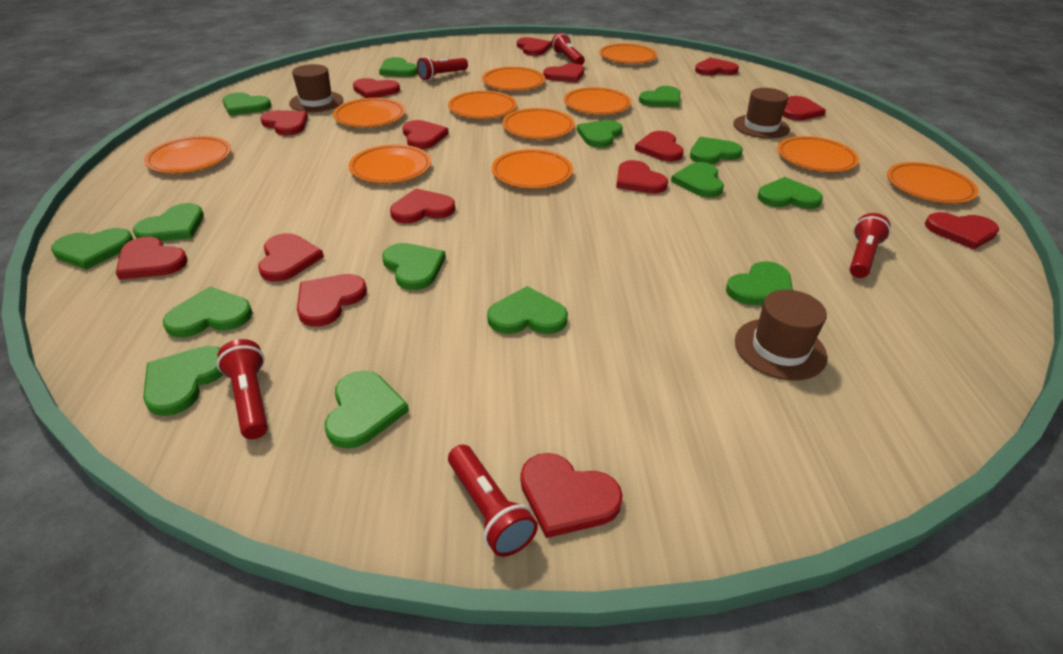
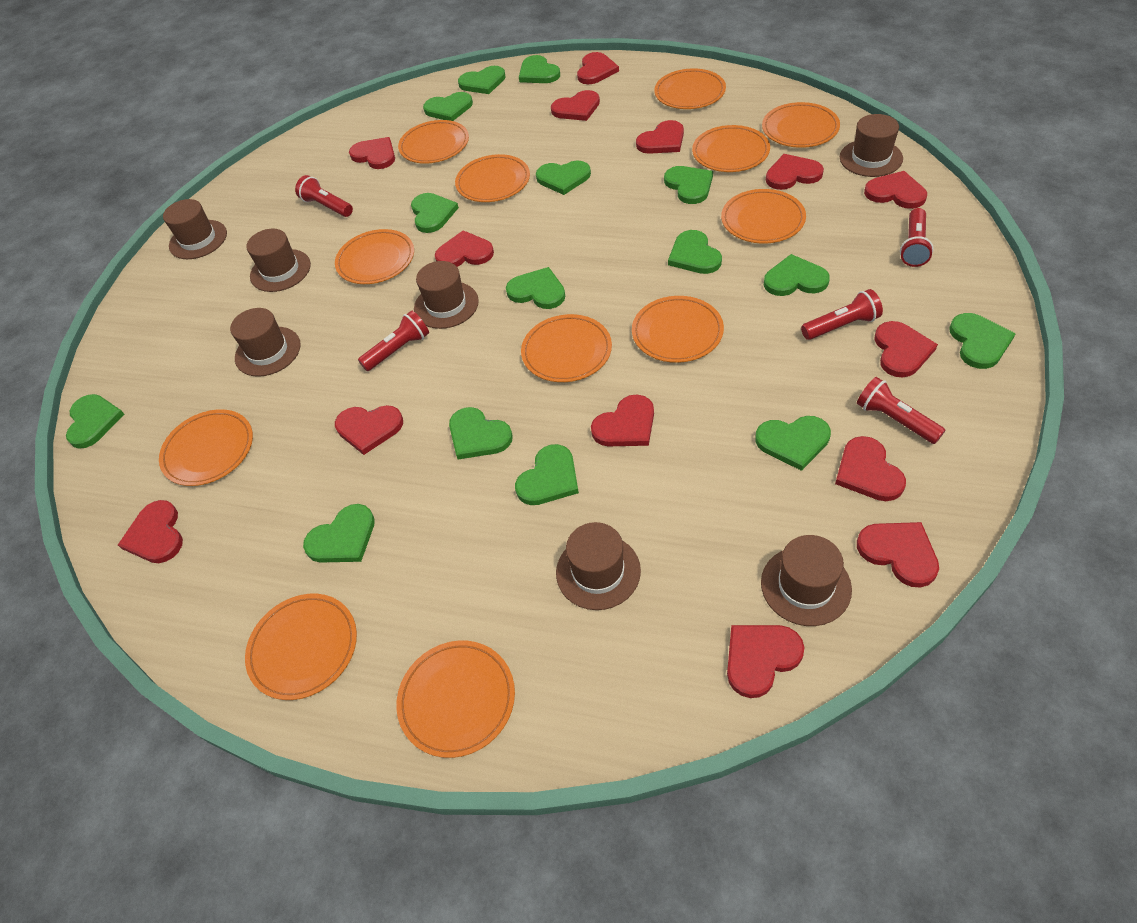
brown hat: [289,64,343,112] [734,88,790,139] [735,290,827,381] = 3 -> [163,199,227,259] [230,308,301,377] [246,229,311,292] [414,261,479,329] [556,522,641,610] [761,535,852,626] [840,114,903,177] = 7
orange plate: [144,136,231,173] [333,98,405,127] [349,144,431,183] [448,91,517,119] [482,67,545,91] [492,149,573,189] [502,108,575,139] [564,87,631,114] [599,43,657,64] [777,136,859,172] [887,162,979,203] = 11 -> [159,409,253,486] [245,594,357,700] [335,229,414,284] [396,641,515,758] [398,120,469,164] [455,154,530,202] [521,314,612,382] [632,296,724,363] [654,68,726,109] [692,125,770,172] [721,189,806,243] [762,102,840,148] = 12
red heart: [116,237,188,280] [258,233,324,282] [260,110,308,135] [297,274,367,327] [353,78,400,98] [390,188,455,223] [403,120,449,149] [517,37,551,56] [521,453,623,538] [543,63,584,83] [616,160,668,193] [635,131,684,161] [695,58,739,75] [783,96,826,120] [925,212,999,250] = 15 -> [118,500,183,563] [335,405,403,455] [349,137,395,169] [435,230,494,267] [551,90,600,121] [577,52,619,84] [591,394,654,446] [636,120,684,154] [727,625,804,698] [766,154,824,190] [835,436,906,501] [857,522,939,588] [864,171,927,209] [874,321,938,377] = 14

